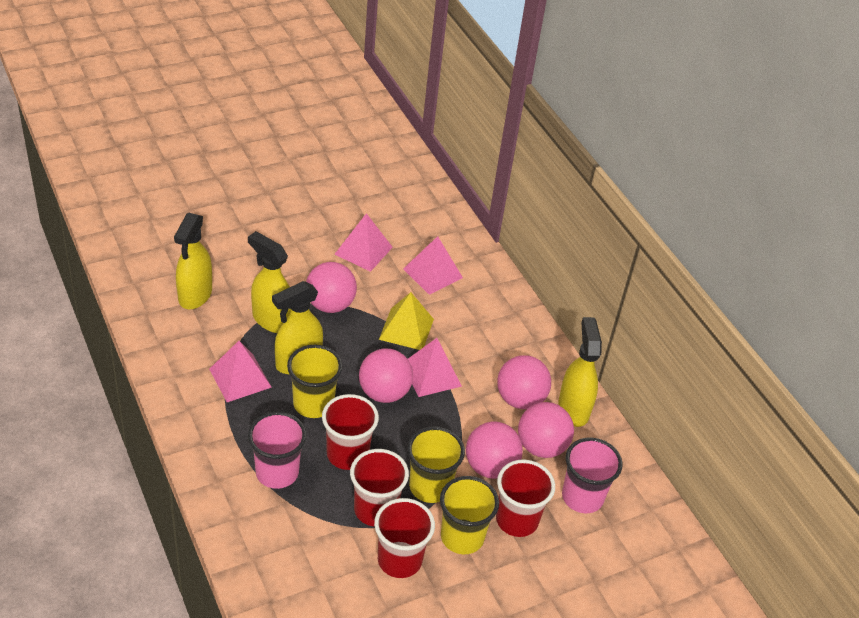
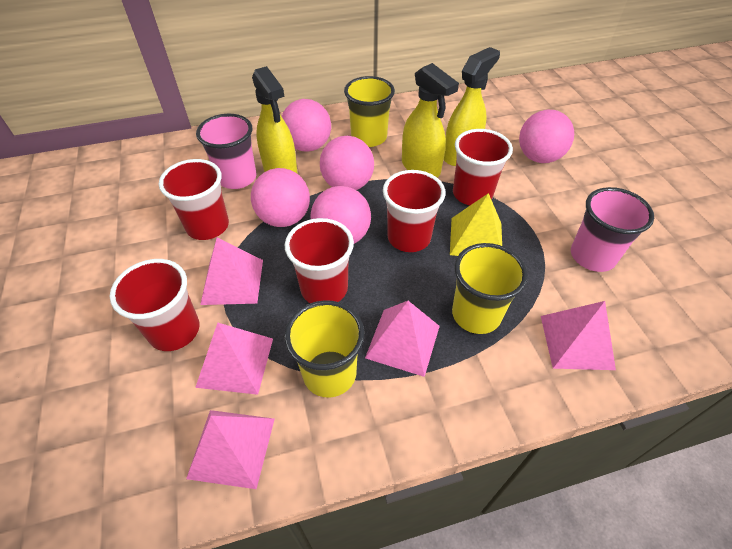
pink pyramid: [209,341,272,402] [334,213,393,272] [403,236,463,295] [408,338,462,397] = 4 -> [186,410,275,489] [195,323,273,395] [200,238,263,305] [365,301,440,377] [541,301,616,370] = 5
red cup: [322,394,379,470] [350,449,409,527] [374,498,435,578] [496,460,555,537] = 4 -> [110,259,199,351] [159,159,229,240] [285,218,354,303] [383,170,445,252] [453,129,513,205] = 5
yellow spray bottle: [174,212,212,309] [248,231,291,333] [272,281,323,374] [558,317,602,427] = 4 -> [252,66,297,173] [402,63,459,178] [444,47,500,166] = 3

